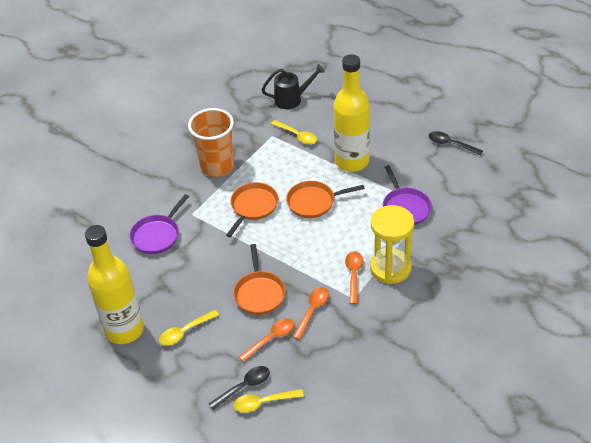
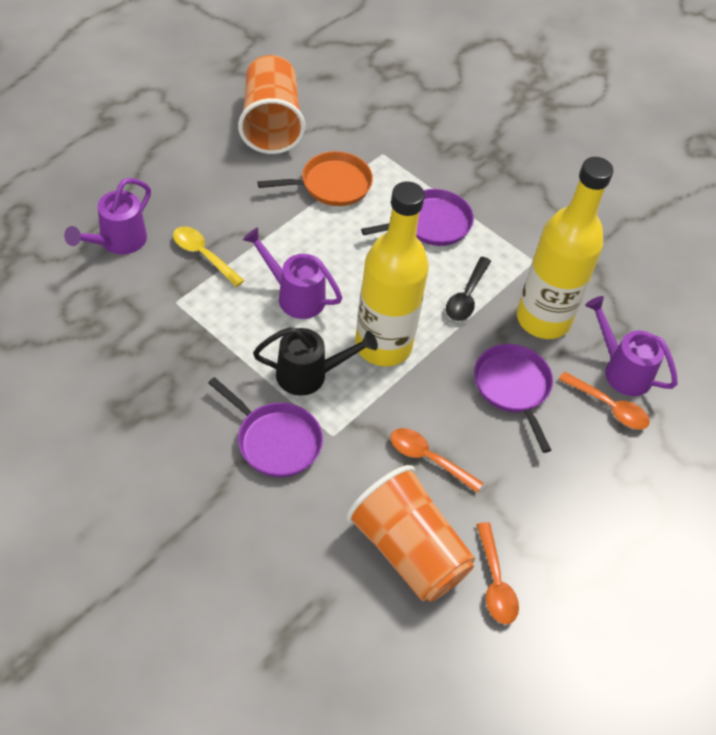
black spoon: [209,366,270,410] [428,131,483,155] = 2 -> [446,257,491,321] = 1
orange cup: [188,108,234,177] = 1 -> [238,55,306,154] [346,465,475,602] = 2
orange pan: [226,182,278,237] [233,244,286,315] [286,181,365,218] = 3 -> [258,151,373,206] = 1
purple pan: [130,194,189,254] [383,165,432,225] = 2 -> [208,377,323,477] [361,189,474,246] [474,344,553,453] = 3
purple watering can: none = 0 -> [64,178,151,255] [243,228,342,319] [585,296,678,396] = 3
yellow hourglass: [370,205,414,284] = 1 -> none = 0
yellow spoon: [159,310,219,346] [234,389,304,413] [271,120,317,145] = 3 -> [173,226,245,287] = 1

